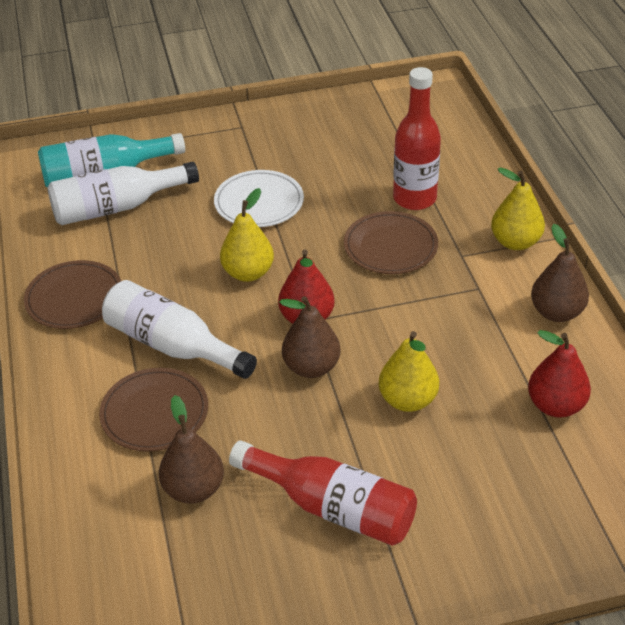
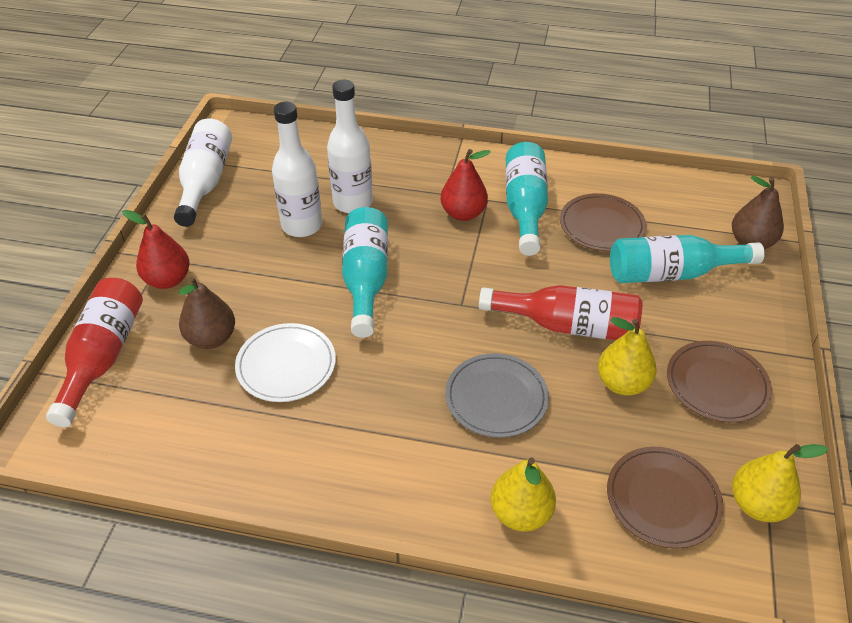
brown pear: [159,395,224,504] [279,296,340,378] [531,224,589,322] = 3 -> [178,276,235,349] [732,176,784,249] = 2
grey plate: none = 0 -> [445,353,549,438] = 1
turquoise bottle: [38,133,185,187] = 1 -> [342,207,388,338] [506,142,548,256] [610,235,765,283] = 3
white bottle: [47,162,199,225] [102,280,257,379] = 2 -> [174,118,232,227] [272,102,322,237] [327,80,373,213] = 3

